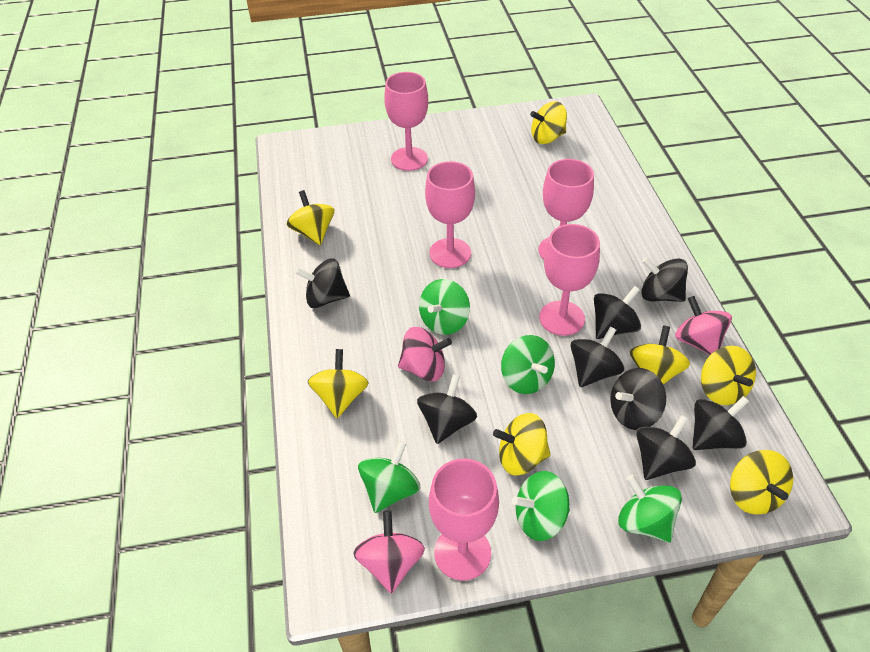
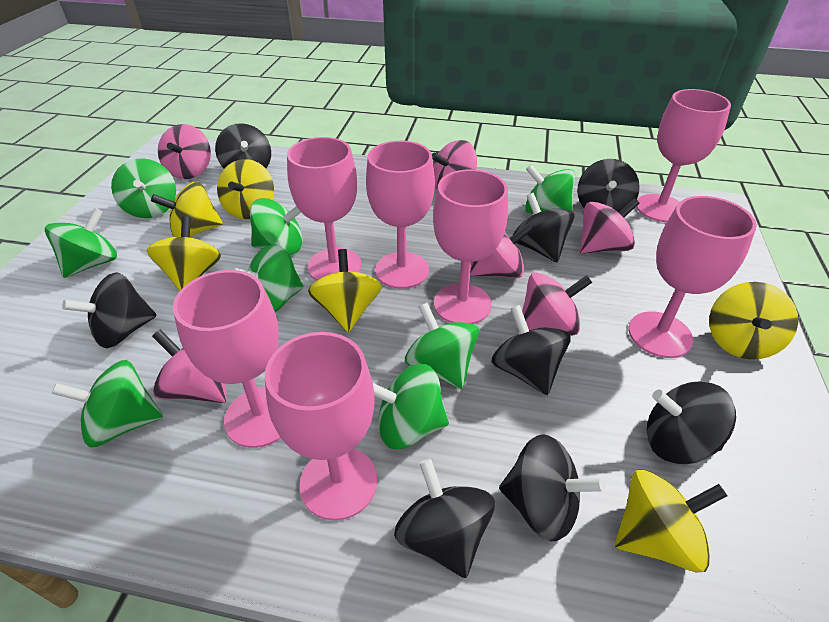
green spinning top: [358,441,420,513] [419,279,470,335] [501,335,555,394] [512,471,570,541] [618,475,682,542] = 5 -> [45,208,117,278] [52,360,163,447] [111,158,176,218] [232,244,304,312] [250,198,302,255] [373,364,449,449] [405,303,479,389] [525,164,575,214] = 8
pink goblet: [384,72,428,171] [425,161,475,268] [429,459,499,581] [539,159,594,260] [539,224,600,336] = 5 -> [173,270,281,448] [265,332,378,520] [287,137,361,281] [366,141,435,289] [433,169,508,324] [629,196,757,358] [636,89,731,222] = 7
pink spinning top: [353,510,425,594] [398,327,452,381] [675,296,732,355] = 3 -> [152,329,226,403] [158,124,211,179] [432,140,477,189] [470,223,533,278] [522,272,592,336] [580,198,639,254] = 6
yellow spinning top: [287,190,334,245] [308,349,368,418] [493,413,551,476] [530,101,567,144] [630,325,690,385] [701,346,756,405] [730,450,793,515] = 7 -> [147,216,221,291] [151,182,223,237] [217,159,274,219] [308,249,382,333] [615,469,728,572] [709,282,798,359] = 6

